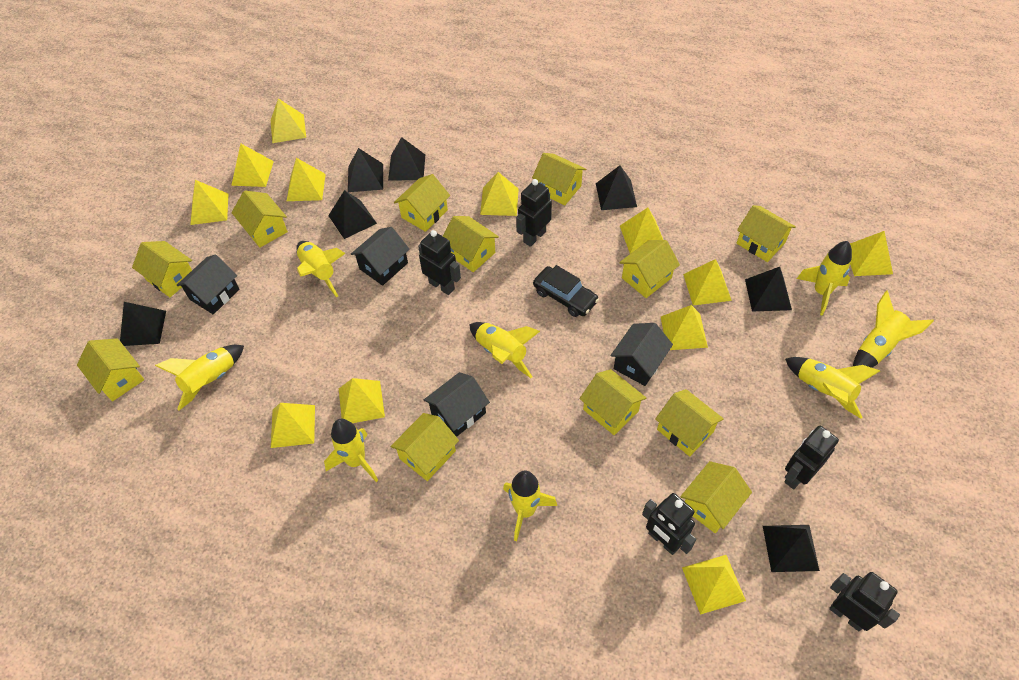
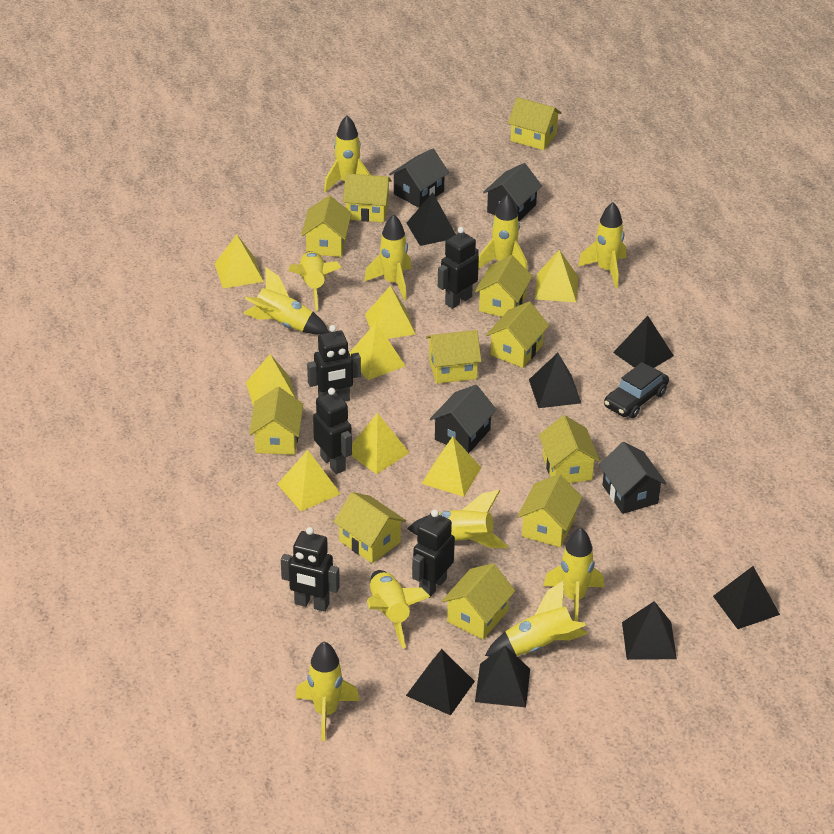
yellow house: [77,338,144,401] [132,241,192,297] [231,190,288,248] [390,413,459,481] [394,174,450,232] [443,216,499,272] [532,153,586,205] [579,369,646,435] [619,240,680,298] [655,389,724,457] [680,461,752,533] [737,205,796,262] = 12 -> [249,387,303,455] [301,196,352,257] [334,492,406,563] [343,173,392,222] [426,330,482,384] [442,563,515,639] [475,255,533,317] [486,302,549,368] [508,97,562,150] [517,474,582,547] [539,415,600,483] = 11
yellow pyramid: [190,180,228,225] [231,144,274,187] [271,98,306,143] [271,403,315,448] [287,158,326,201] [339,378,385,423] [480,172,519,216] [620,207,663,254] [661,305,708,350] [682,555,746,615] [683,259,732,305] [850,231,893,276] = 12 -> [215,235,264,288] [246,354,296,407] [277,450,341,511] [349,322,405,380] [351,413,409,474] [365,286,416,339] [421,437,481,497] [535,249,578,302] = 8
yellow rocket: [155,345,244,410] [297,241,346,297] [324,419,378,482] [469,322,540,378] [503,470,557,541] [785,357,880,419] [797,241,852,316] [853,291,934,368] = 8 -> [243,267,329,334] [288,251,342,311] [295,641,360,741] [324,115,370,192] [364,214,411,300] [367,570,430,649] [407,490,508,548] [478,195,528,271] [485,580,588,657] [543,527,604,622] [578,202,626,288] = 11

